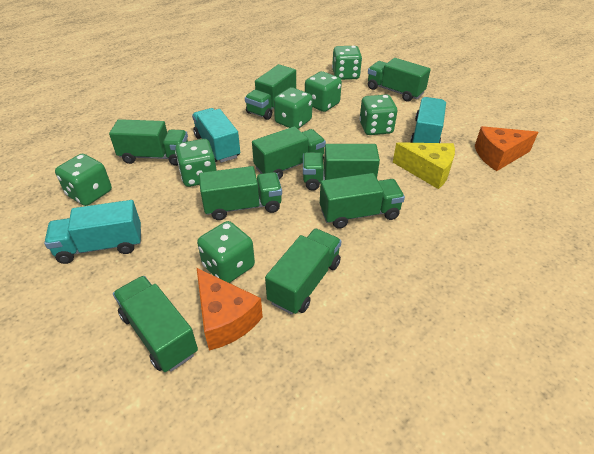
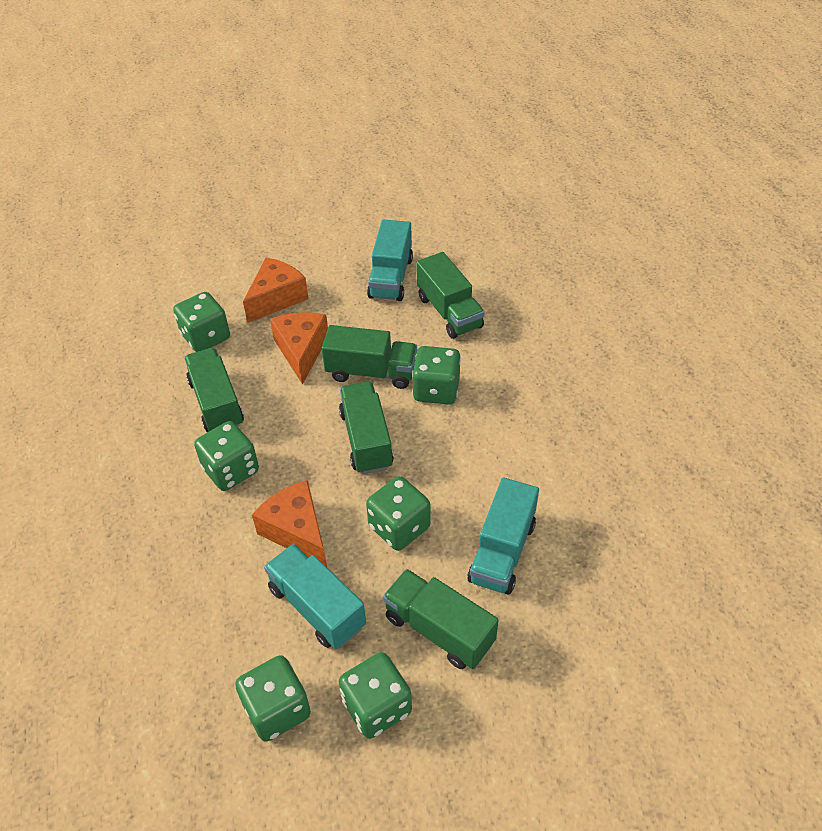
green dice: [55,154,112,206] [175,139,217,187] [197,221,255,283] [274,87,312,129] [305,71,342,112] [332,46,362,80] [359,95,397,135] = 7 -> [173,292,230,352] [194,421,259,491] [235,655,311,742] [339,652,412,739] [366,476,431,551] [412,346,461,405] = 6
green truck: [109,119,188,166] [113,276,198,372] [199,166,282,220] [245,64,296,120] [252,126,326,180] [265,229,341,315] [303,144,380,191] [320,173,405,229] [368,58,431,102] = 9 -> [184,348,244,432] [322,325,417,389] [339,382,394,474] [383,569,498,669] [416,252,485,339] = 5
orange cheese: [197,268,263,351] [475,126,538,171] = 2 -> [243,257,309,323] [252,480,327,567] [270,312,328,385] = 3
yellow cheese: [393,142,455,189] = 1 -> none = 0

